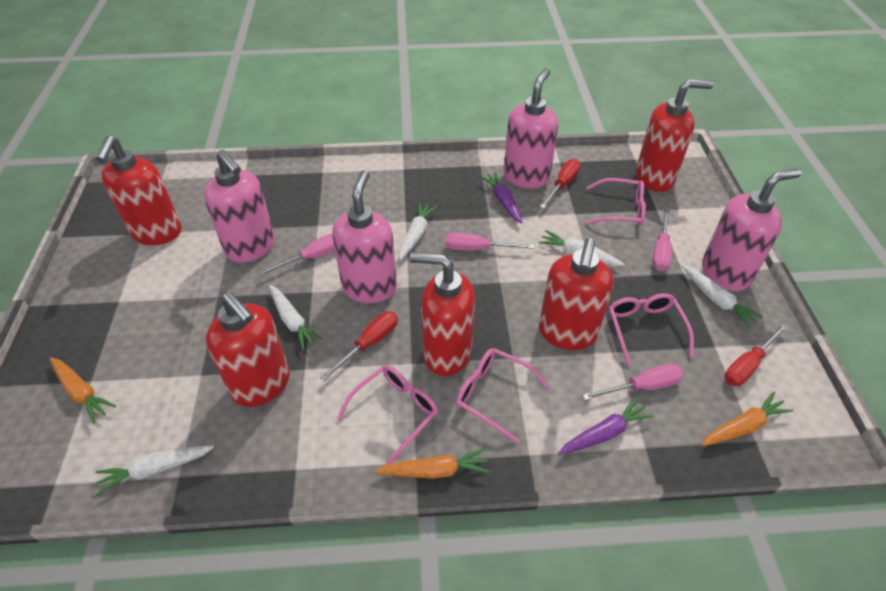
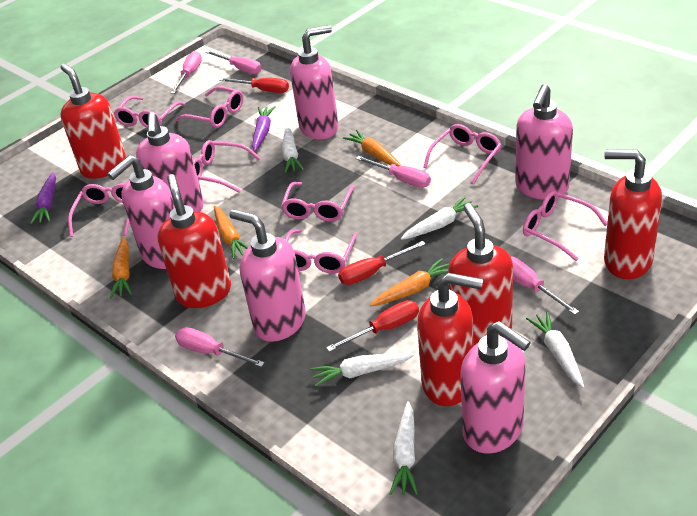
orange carrot: [50,357,116,423] [375,448,490,479] [702,392,793,446] = 3 -> [110,237,132,299] [214,206,248,259] [343,130,401,167] [370,258,449,307] = 4
pink glasses: [337,365,438,465] [456,348,550,443] [585,178,646,227] [609,293,694,366] = 4 -> [68,183,130,237] [114,96,185,128] [176,86,243,128] [193,140,261,193] [281,182,355,222] [285,229,358,274] [423,124,502,184] [523,190,607,261] = 8
pink screwdriver: [258,233,335,276] [446,232,535,251] [582,364,684,400] [652,208,672,271] = 4 -> [170,51,202,94] [175,327,265,367] [206,50,262,74] [356,156,431,188] [510,256,579,315] = 5
pink soap dispenser: [204,150,275,263] [332,170,397,303] [504,68,558,189] [702,168,801,291] = 4 -> [107,155,175,269] [136,112,204,212] [229,209,306,342] [290,25,338,140] [460,321,531,454] [515,84,573,200] = 6

